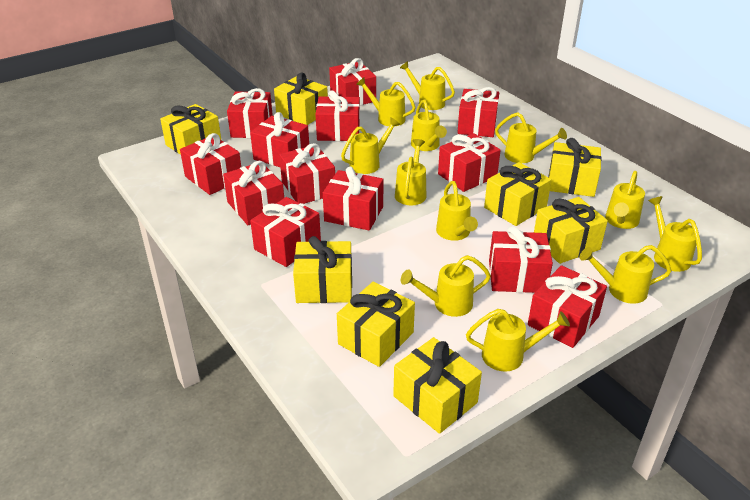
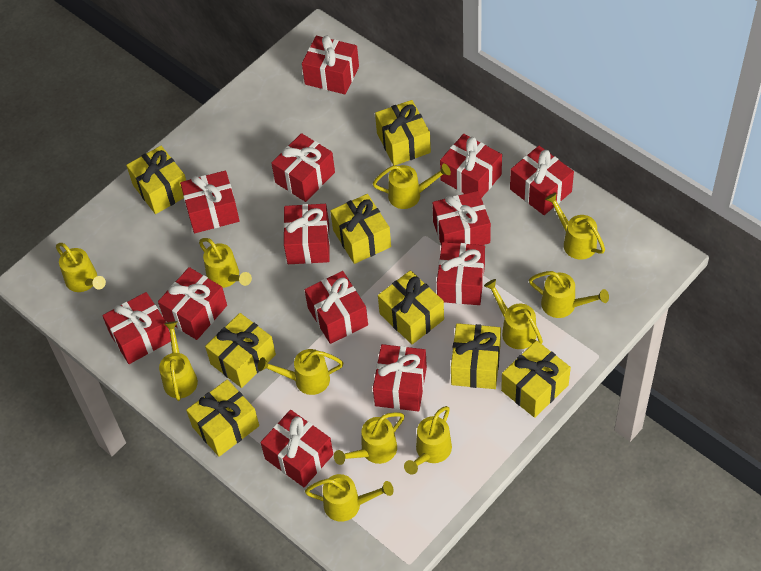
yellow watering can: [341,117,400,174] [356,78,416,126] [395,139,426,205] [400,61,455,110] [401,255,491,317] [411,100,447,151] [436,181,478,241] [466,309,570,372] [495,112,567,163] [580,245,672,304] [605,171,645,229] [648,196,702,272] = 12 -> [56,243,106,292] [159,321,198,401] [199,238,252,288] [258,349,343,395] [305,474,393,522] [334,412,404,465] [373,163,451,209] [404,406,452,475] [484,279,543,349] [529,271,609,318] [545,192,605,260] = 11

